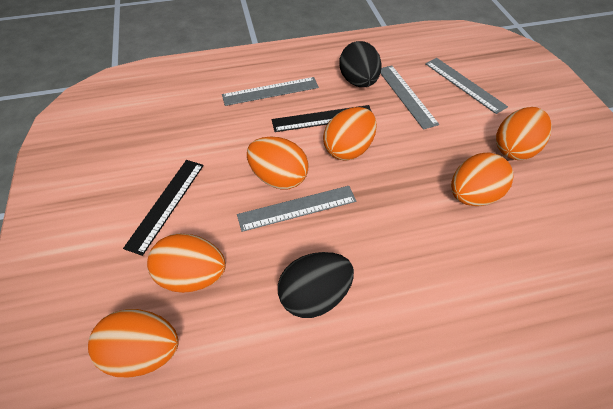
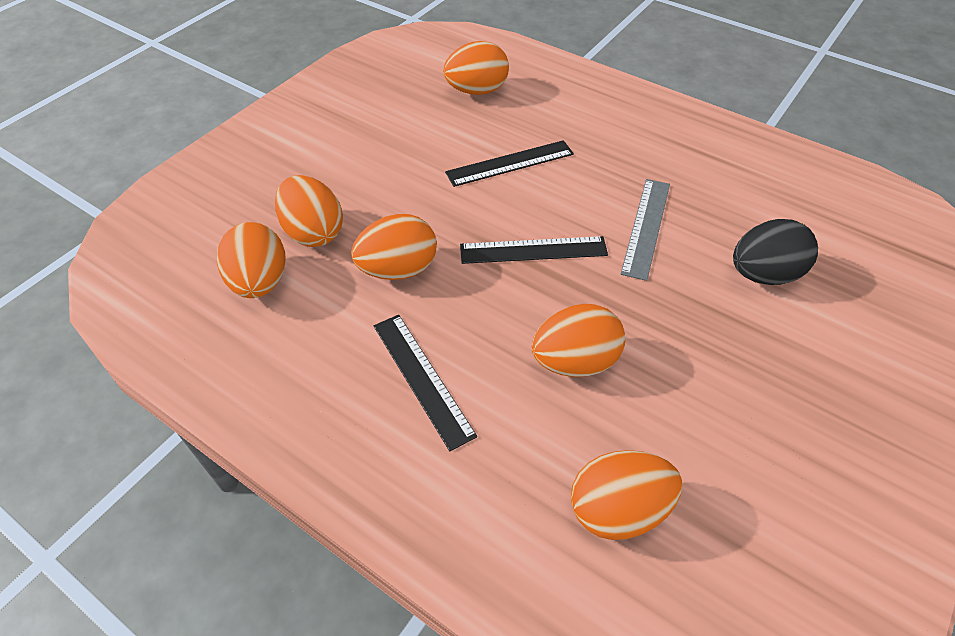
black egg: [278,252,354,318] [339,41,382,87] = 2 -> [733,219,818,285] = 1
black ruler: [123,160,204,256] [272,105,372,132] = 2 -> [374,315,477,451] [445,140,574,187] [460,236,608,264] = 3
grey ruler: [222,77,319,106] [237,186,356,232] [380,65,439,130] [425,58,508,114] = 4 -> [621,179,670,281] = 1

